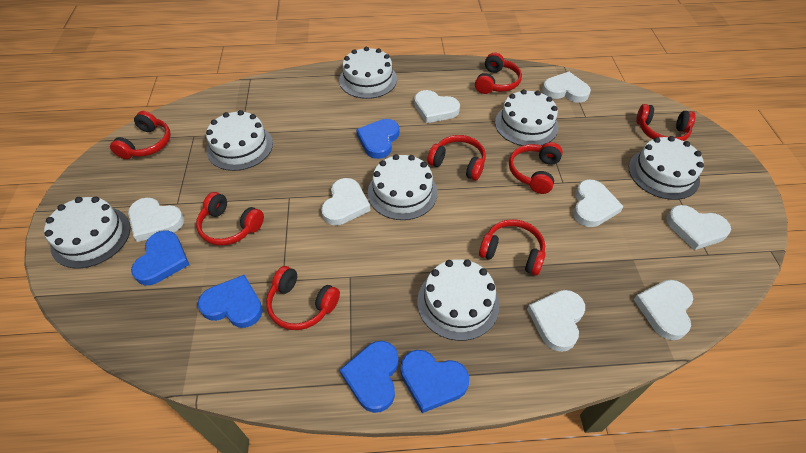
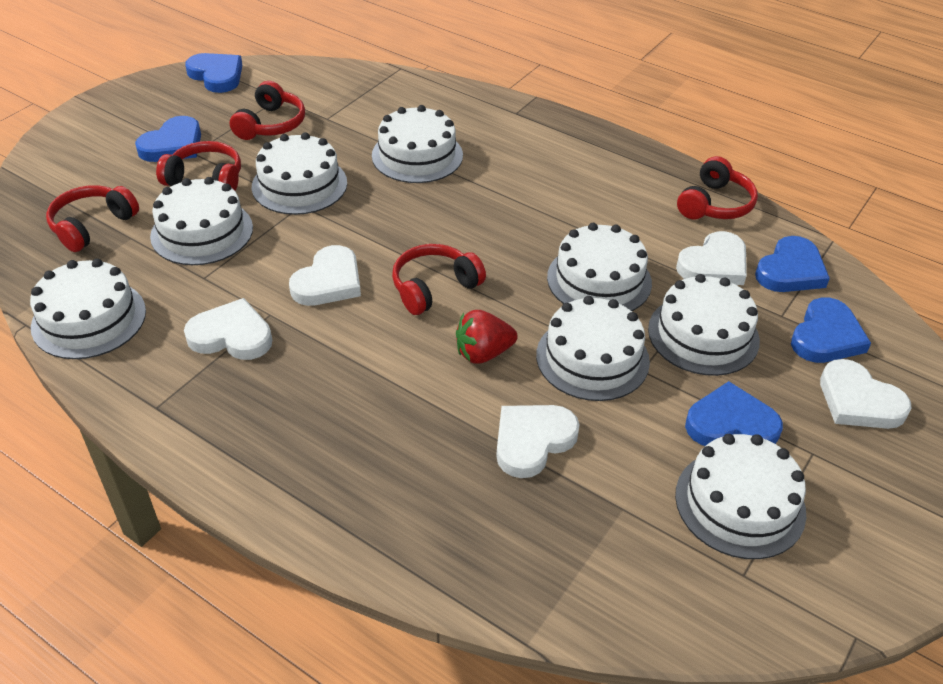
red headphones: [110,111,171,159] [196,192,264,245] [266,266,340,330] [427,135,486,181] [475,52,522,94] [479,219,546,276] [509,142,563,194] [636,104,695,141] = 8 -> [46,185,139,252] [156,141,241,191] [230,81,305,140] [392,244,486,315] [677,156,758,219] = 5
red strawberry: none = 0 -> [456,310,518,364] = 1
white cake: [44,197,131,268] [206,110,273,171] [339,47,397,99] [368,154,438,220] [417,259,499,341] [495,89,559,146] [629,136,704,200] = 7 -> [30,259,146,359] [150,177,253,265] [252,132,347,215] [372,105,463,183] [536,296,650,401] [547,223,652,311] [648,274,760,376] [675,434,806,559] = 8
white heart: [128,197,184,242] [321,178,371,225] [414,90,460,123] [527,290,585,352] [542,72,591,103] [573,179,624,227] [634,280,693,340] [666,205,731,250] = 8 -> [184,298,272,360] [289,245,361,306] [496,405,580,478] [676,231,747,285] [820,359,912,429] = 5

